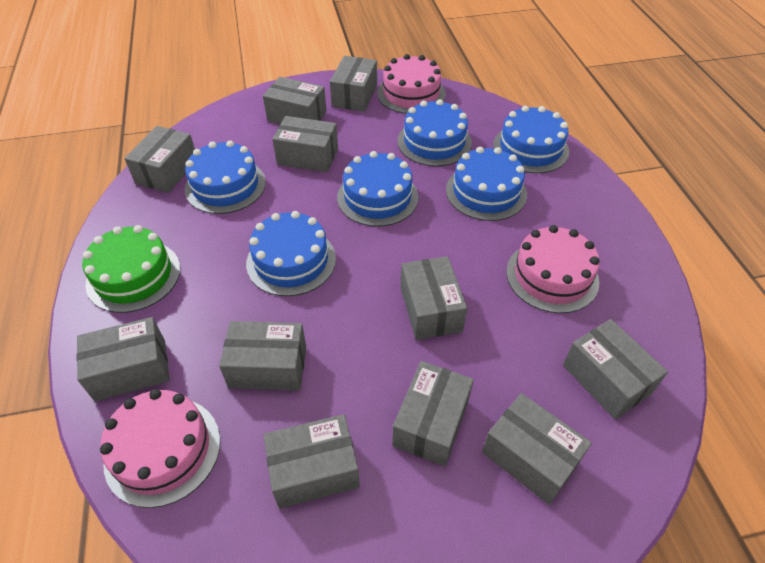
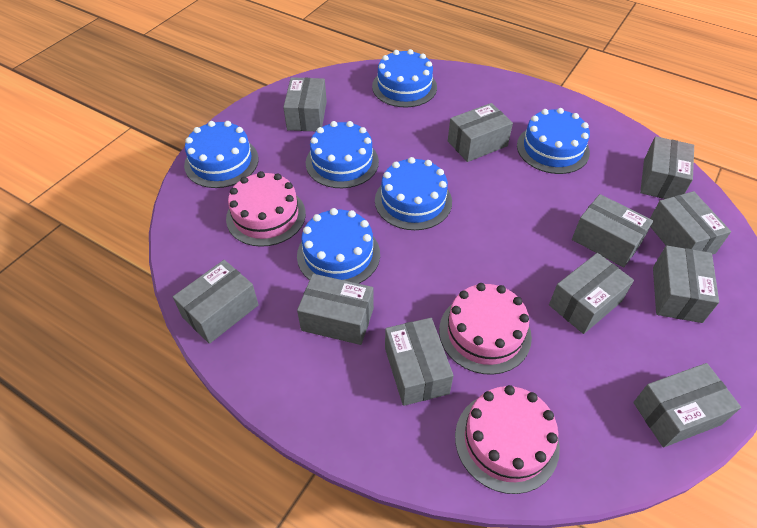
green cake: [82,225,180,313] = 1 -> none = 0

